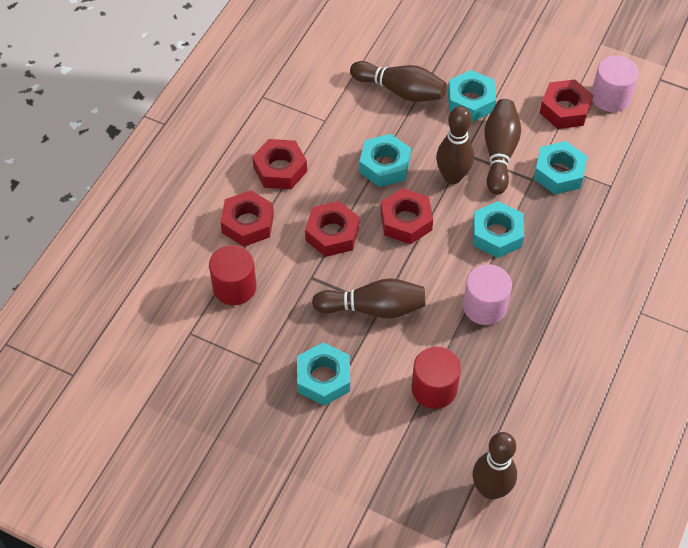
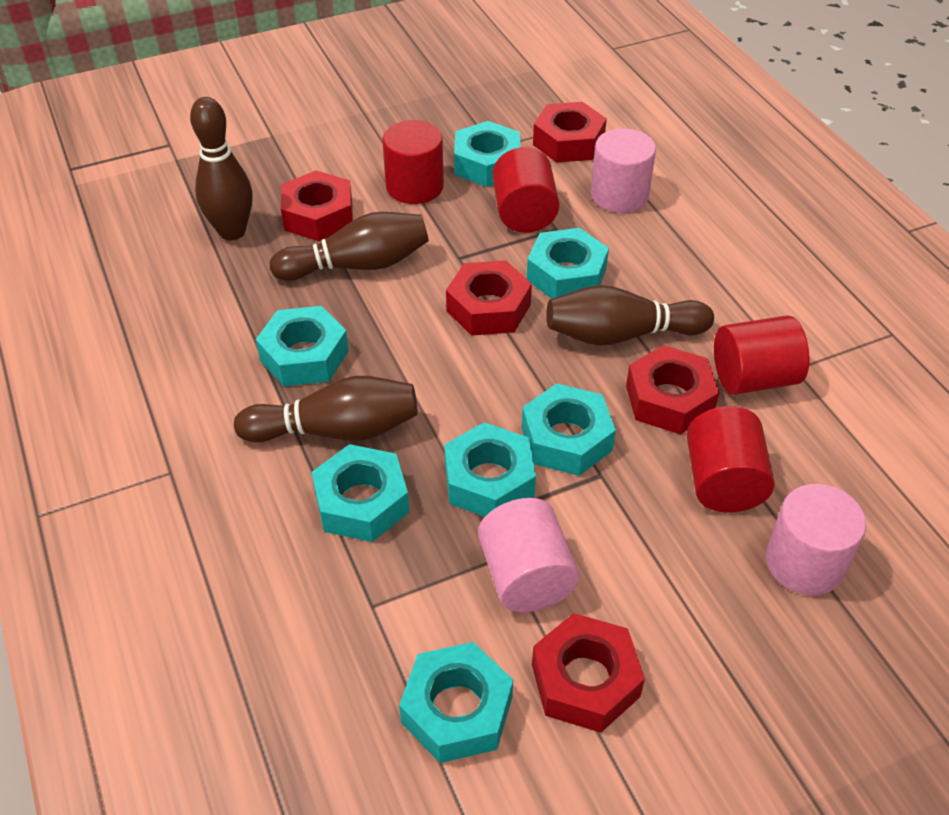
brown bowling pin: [312,278,425,318] [350,61,447,102] [436,106,474,184] [473,432,517,500] [484,99,521,195] = 5 -> [190,97,252,240] [234,376,418,442] [270,212,429,281] [546,285,714,346] = 4
pink cylinder: [463,264,512,325] [591,56,639,112] = 2 -> [478,498,579,612] [591,128,656,213] [766,484,866,596] = 3
red cylinder: [209,245,257,305] [411,347,461,409] = 2 -> [382,120,444,204] [492,147,559,233] [686,406,775,512] [714,315,810,395] = 4
turquoise nut: [297,342,350,406] [359,134,411,187] [448,70,496,122] [473,201,524,258] [534,141,587,194] = 5 -> [256,306,349,386] [311,444,409,542] [399,642,513,763] [444,422,536,517] [454,121,520,187] [522,383,616,476] [527,228,609,299] = 7

